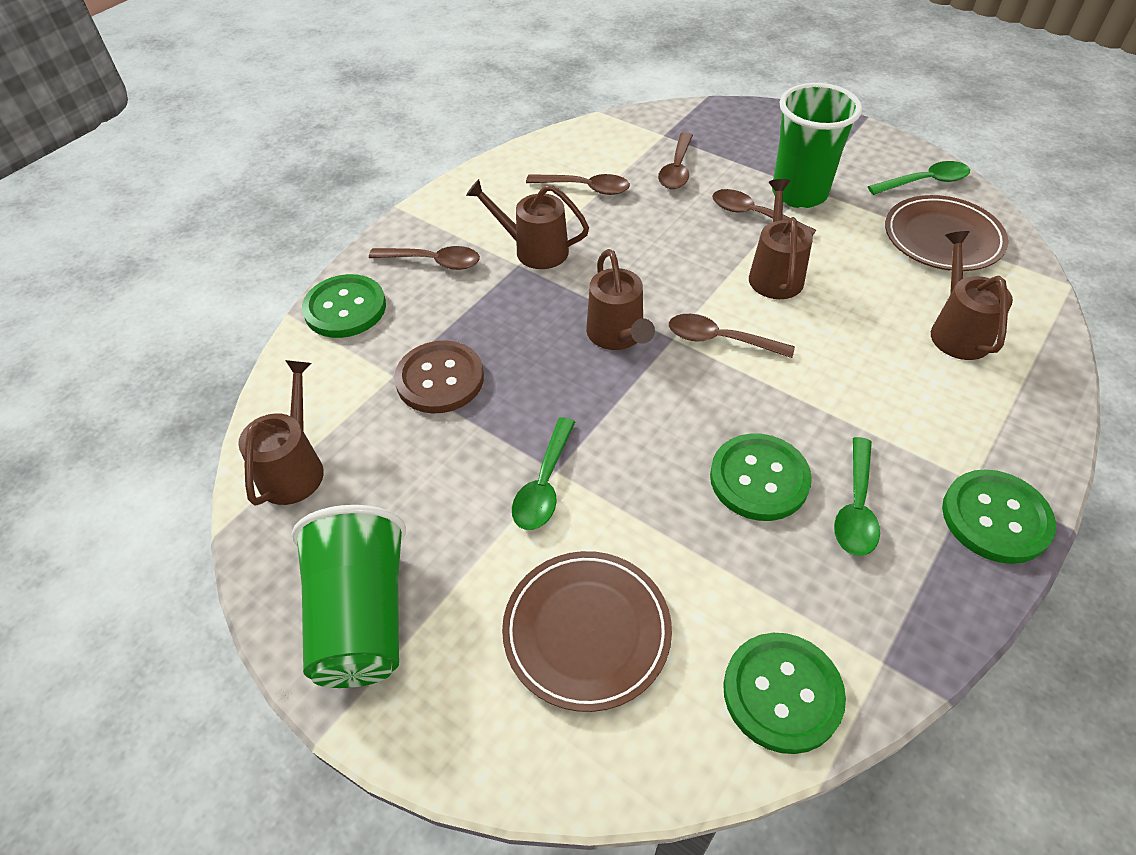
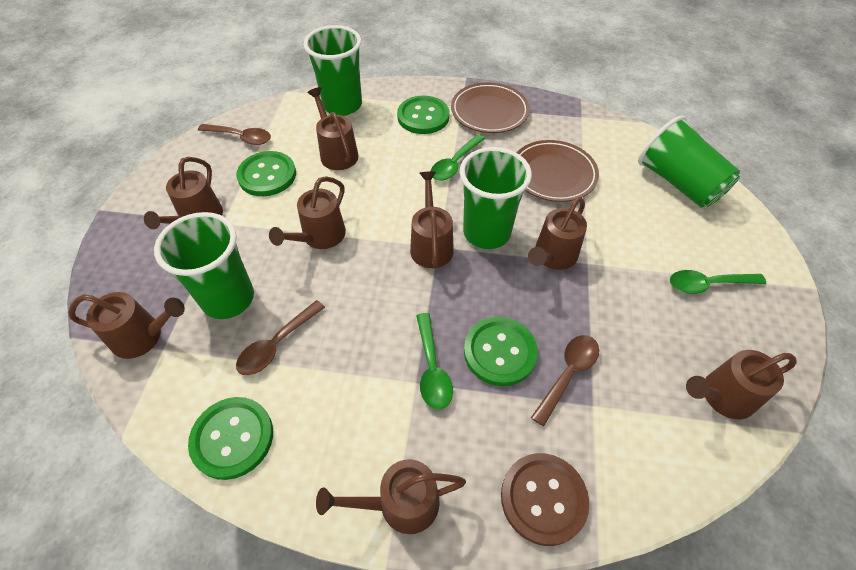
brown spoon: [369,246,480,270] [526,174,630,195] [658,132,693,189] [669,314,795,358] [712,189,816,236] = 5 -> [198,124,271,145] [236,300,325,375] [531,335,599,426] = 3
brown watering can: [238,360,324,505] [466,179,589,269] [586,249,655,350] [749,179,813,299] [931,231,1013,360] = 5 -> [68,292,185,359] [144,157,223,229] [269,176,346,249] [307,87,359,170] [316,459,466,534] [410,171,454,268] [528,197,587,270] [686,350,797,420] = 8
green cup: [292,505,406,688] [772,83,862,208] = 2 -> [154,212,254,319] [304,25,362,116] [460,147,532,249] [638,116,740,208] = 4

